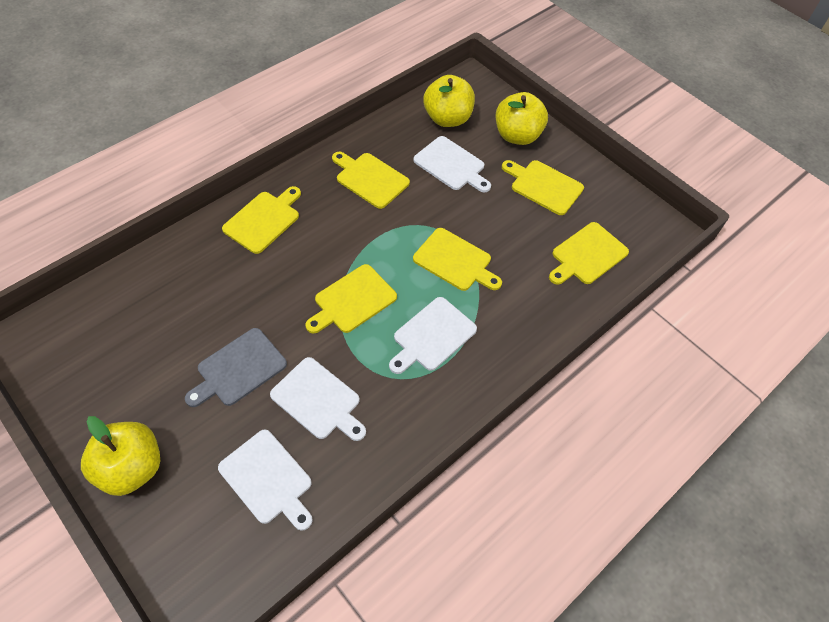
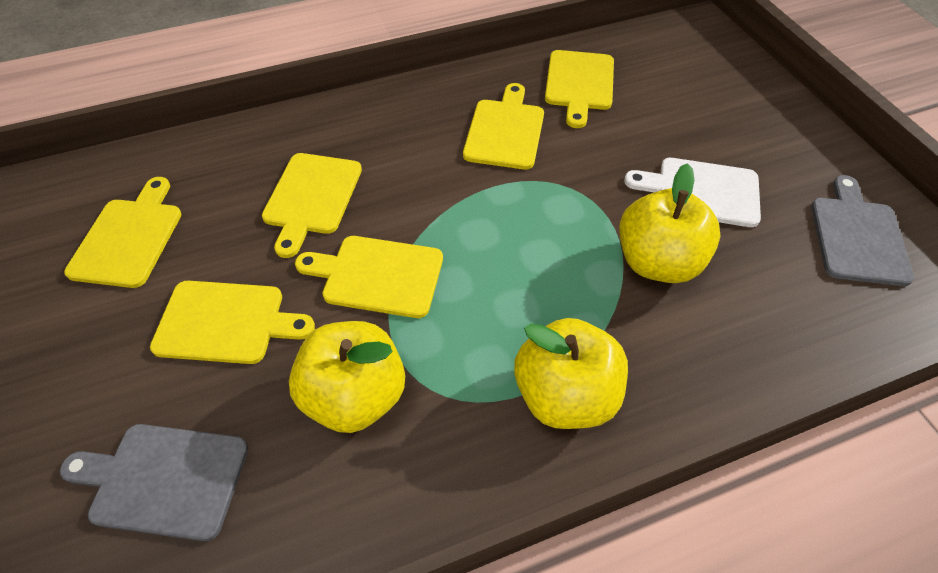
grey cutting board: [185,328,287,407] = 1 -> [60,424,248,541] [811,175,914,286] = 2
white cutting board: [218,430,313,531] [270,357,366,441] [389,297,477,374] [413,136,491,192] = 4 -> [624,158,761,227] = 1

